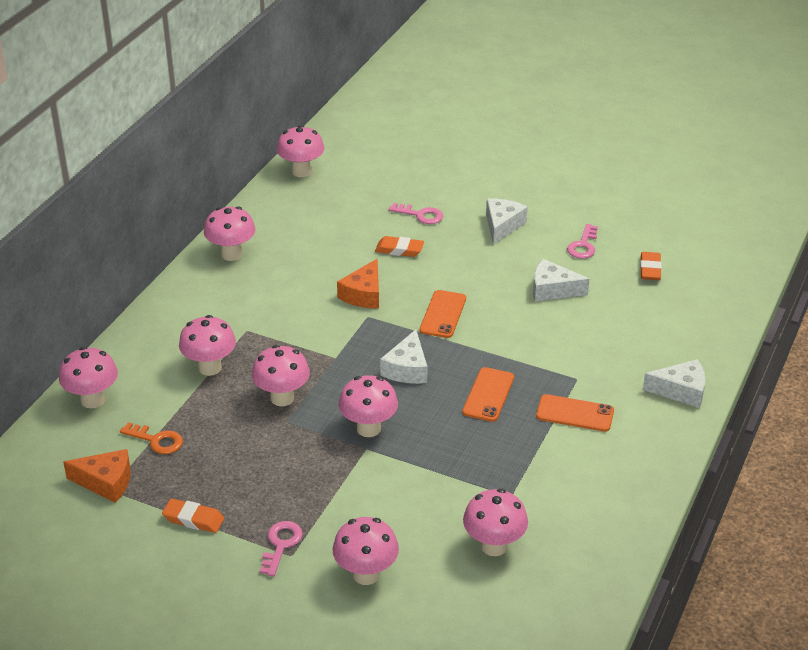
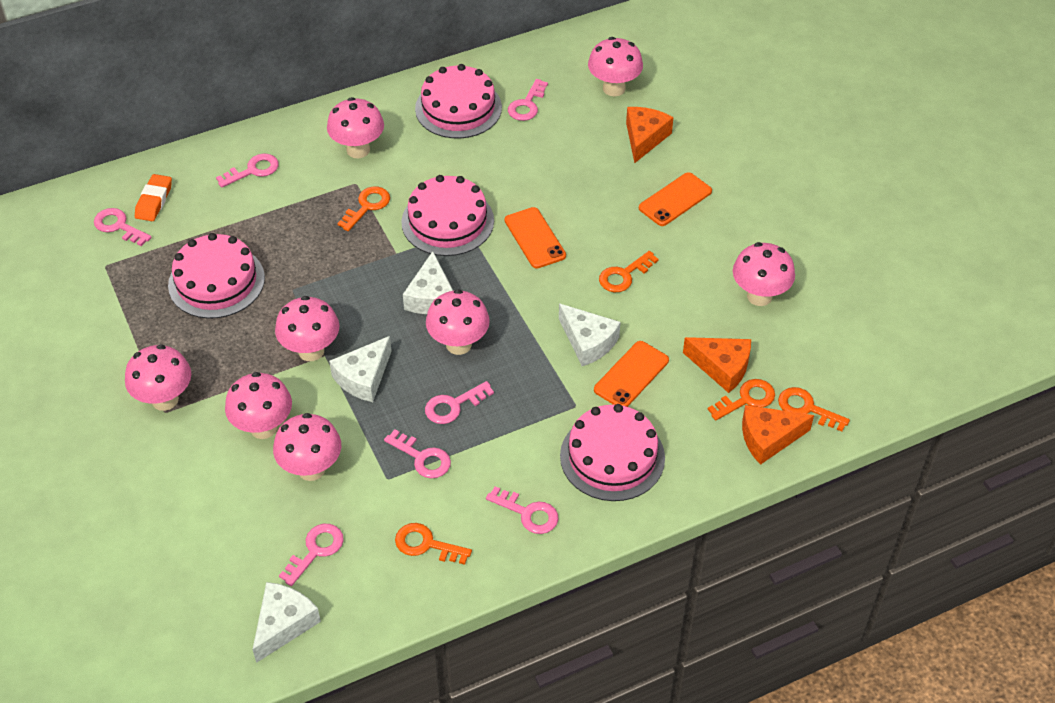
orange cheese: [63,449,131,503] [337,259,379,309] = 2 -> [626,107,674,163] [683,337,751,393] [742,405,814,465] = 3
orange eraser: [162,499,224,533] [375,236,424,257] [640,252,662,280] = 3 -> [135,174,172,221] = 1
orange key: [120,422,183,454] = 1 -> [337,187,390,231] [395,523,472,565] [599,251,659,292] [707,379,775,421] [778,387,850,431] = 5
pink cake: none = 0 -> [168,233,265,319] [401,175,494,256] [415,64,502,139] [560,404,665,501] = 4
pink key: [260,521,303,577] [389,203,443,224] [567,224,598,259] = 3 -> [94,208,152,246] [216,154,279,188] [279,524,344,586] [384,430,451,478] [425,381,494,424] [486,486,559,534] [508,79,548,121] = 7

